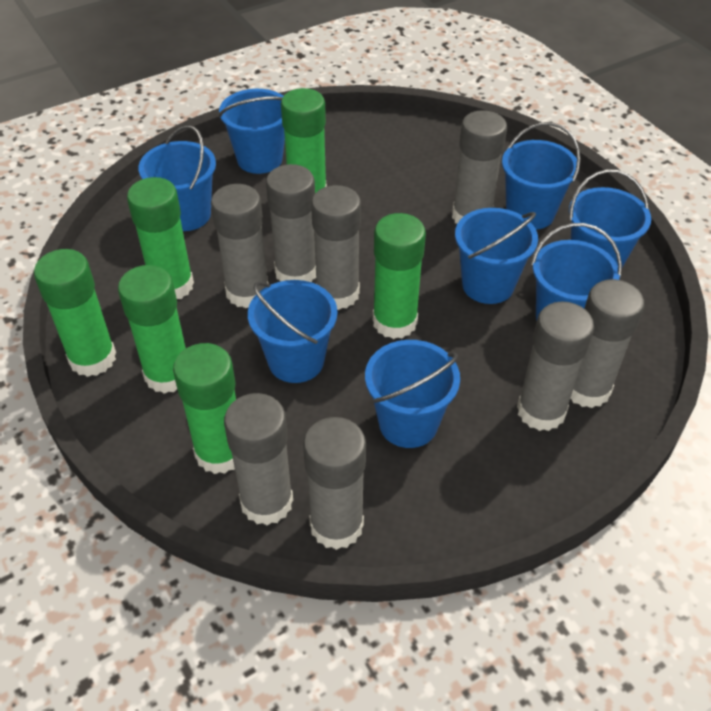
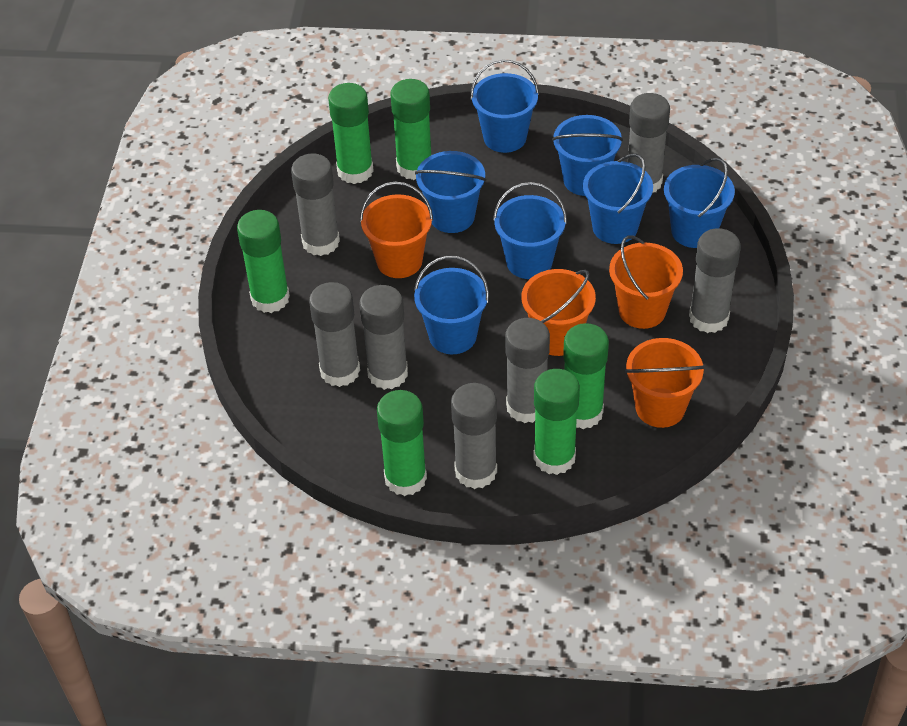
blue bucket: [138,125,216,231] [218,89,285,174] [248,280,338,383] [365,340,460,448] [455,208,538,304] [502,122,581,230] [531,223,622,321] [569,169,651,267] = 8 -> [414,256,489,354] [415,151,486,233] [470,59,539,153] [493,182,567,279] [552,115,623,196] [583,153,653,244] [664,158,735,248] = 7
grey glue stick: [211,184,269,308] [224,393,293,525] [266,164,316,282] [303,417,366,550] [311,185,361,310] [452,110,507,224] [517,302,594,431] [570,279,644,408] = 8 -> [291,153,340,256] [309,282,360,387] [360,285,408,390] [451,383,497,489] [505,318,550,423] [628,93,670,192] [689,228,741,333] = 7
orange bucket: none = 0 -> [360,182,433,278] [522,269,596,356] [609,235,683,329] [625,338,705,428] = 4

